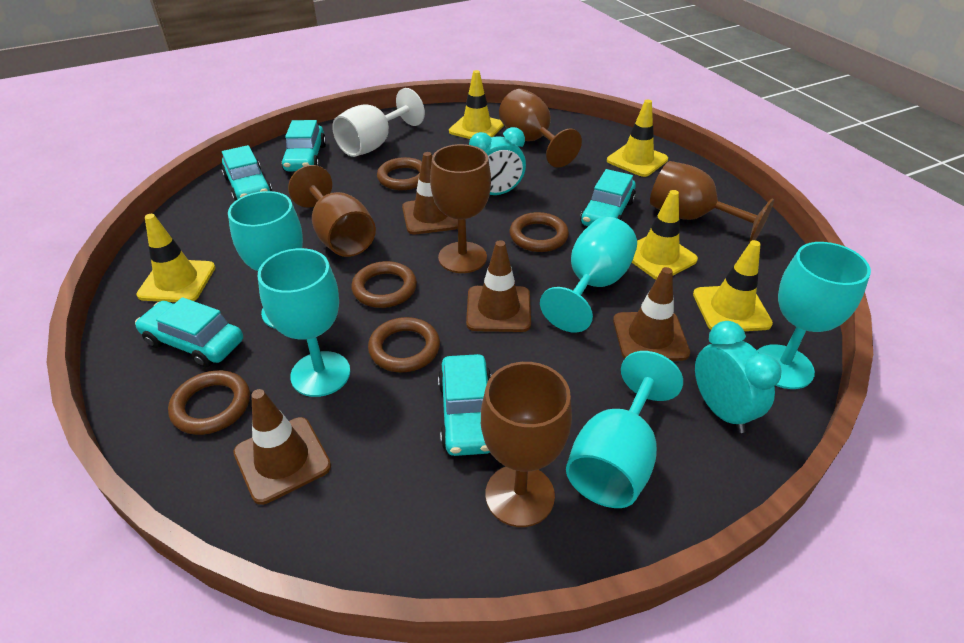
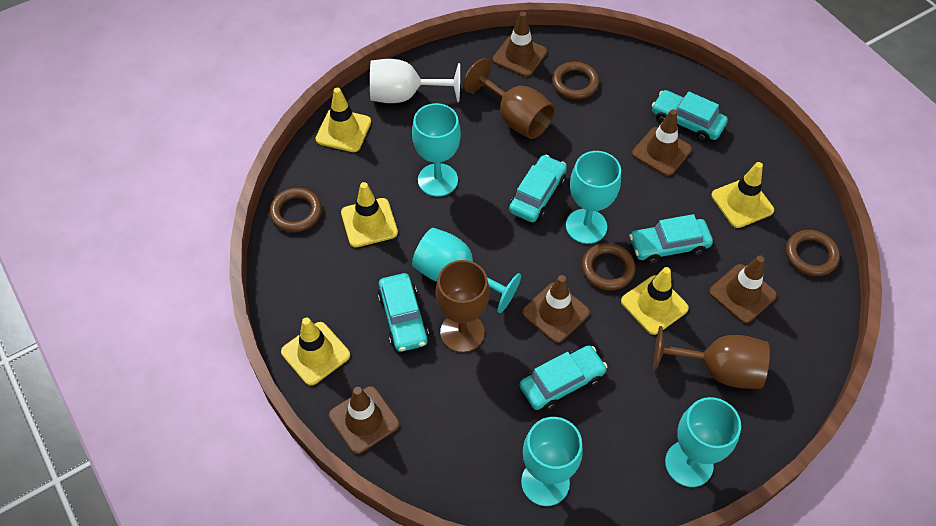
brown goblet: [288,165,376,257] [430,144,491,273] [481,362,572,527] [499,89,582,168] [650,161,774,243] = 5 -> [435,260,490,353] [463,58,555,139] [653,326,770,389] = 3
brown ring: [168,370,250,435] [351,261,417,308] [368,317,440,372] [377,157,422,190] [510,212,569,252] = 5 -> [270,188,322,232] [552,62,599,100] [582,243,636,290] [786,230,840,276] = 4
brown traffic cone: [233,389,331,505] [402,152,458,234] [466,240,531,332] [613,267,690,361] = 4 -> [329,386,400,454] [492,12,547,77] [522,275,590,343] [632,109,692,176] [709,255,777,323] = 5
turquoise clock: [469,127,526,195] [695,321,781,433] = 2 -> none = 0

